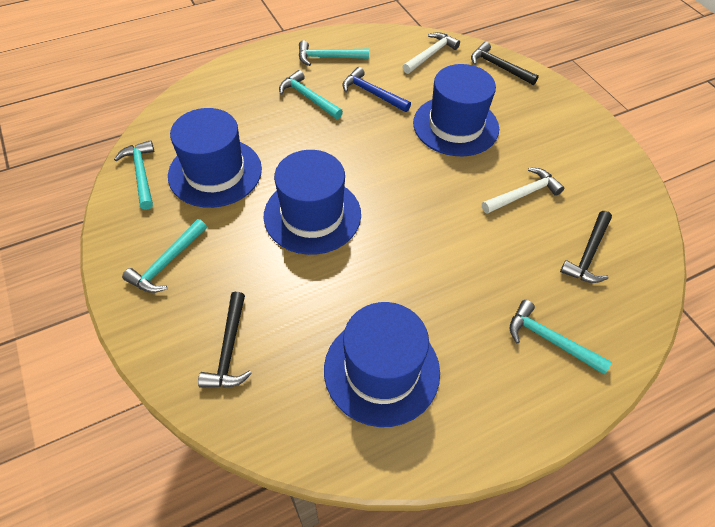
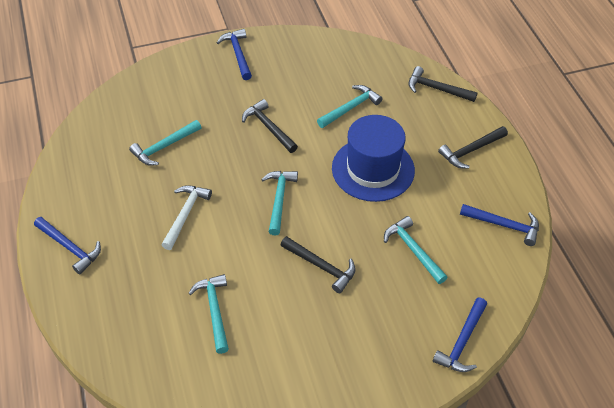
black hammer: [198,292,252,388] [471,41,539,85] [560,211,612,283] = 3 -> [242,99,298,153] [281,236,356,293] [409,66,478,102] [438,126,508,169] = 4
blue hammer: [342,67,411,112] = 1 -> [34,217,101,274] [217,29,252,80] [433,298,487,372] [460,204,539,246] = 4
blue hat: [168,108,262,208] [264,150,361,255] [324,302,440,427] [413,64,499,156] = 4 -> [332,115,415,202] = 1
white hammer: [402,32,460,74] [482,167,564,214] = 2 -> [162,185,212,250] = 1

